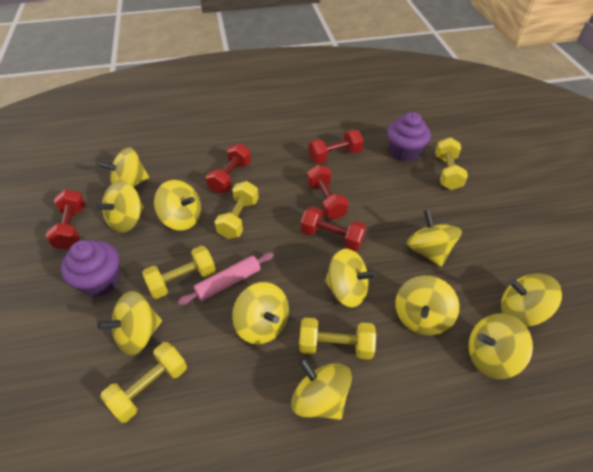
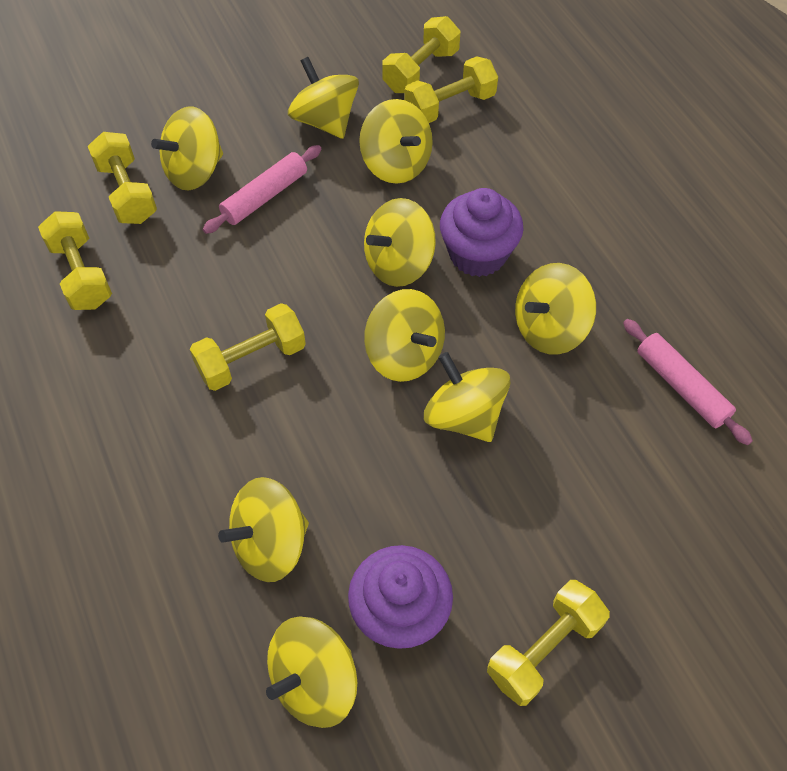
pink rolling pin: [178,252,274,305] = 1 -> [202,145,321,234] [623,319,753,445] = 2
red dumbbell: [46,189,86,250] [206,143,251,194] [301,206,366,251] [307,165,349,220] [308,129,364,164] = 5 -> none = 0
yellow dumbbell: [100,342,187,423] [142,246,216,299] [215,181,259,239] [299,318,376,360] [435,137,468,190] = 5 -> [38,211,112,310] [88,132,157,224] [190,303,306,391] [382,16,460,93] [404,56,498,123] [487,580,610,706] = 6
yellow spinning top: [96,181,144,233] [97,291,162,356] [98,147,149,187] [154,180,201,231] [232,282,289,344] [291,358,352,420] [325,249,377,307] [395,275,459,336] [406,209,462,267] [469,313,533,379] [501,274,562,327] = 11 -> [151,106,223,191] [218,477,309,582] [266,616,357,728] [288,57,359,139] [359,99,433,184] [364,198,436,287] [364,289,445,382] [424,352,511,442] [515,263,596,355] = 9

